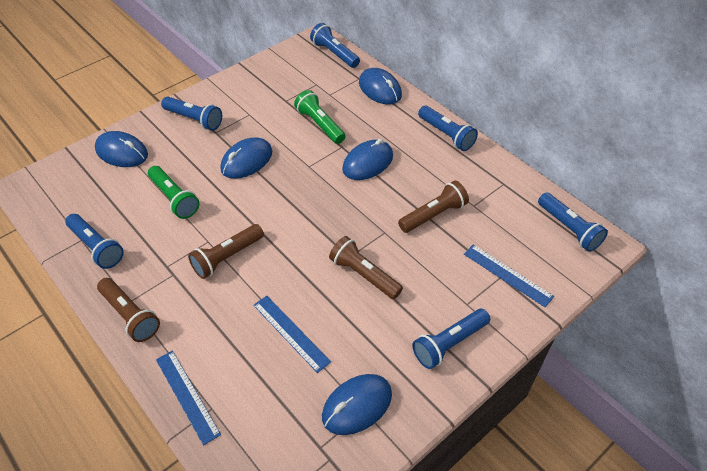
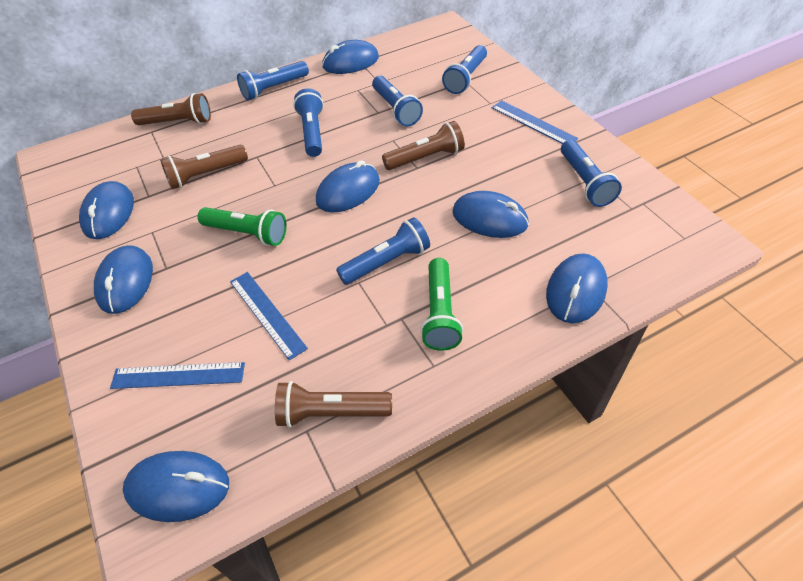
blue mouse: [95,131,148,167] [220,137,272,179] [322,374,392,435] [342,139,393,180] [359,68,402,105] = 5 -> [79,181,134,239] [94,245,153,314] [123,451,229,522] [316,160,380,213] [322,40,379,74] [452,191,529,238] [546,253,608,323] = 7

